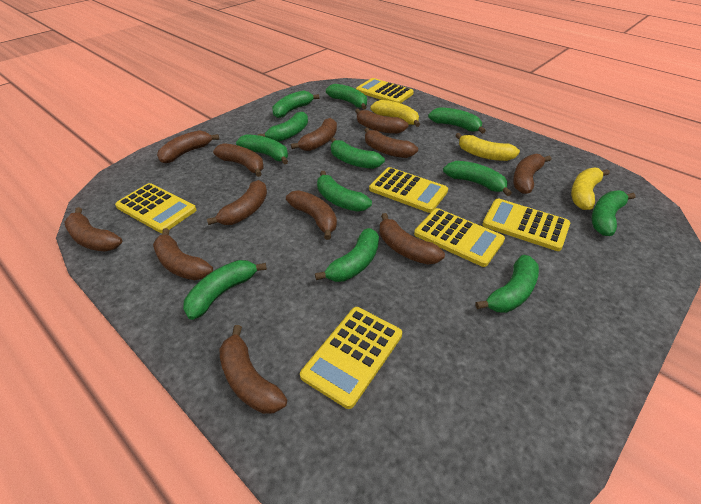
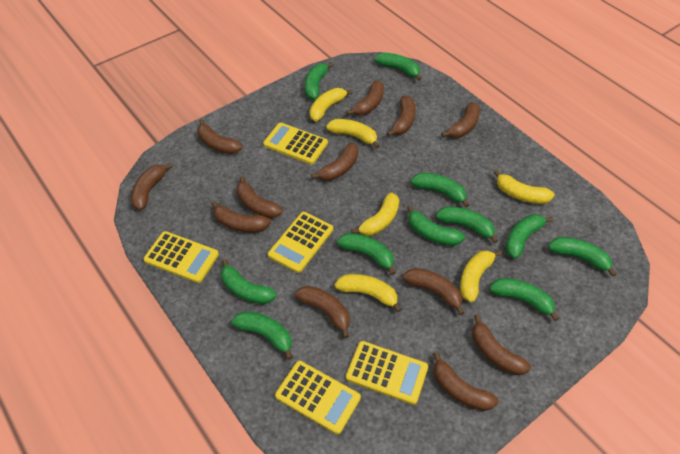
green banana: [183,260,267,320] [236,135,288,164] [258,111,308,142] [272,90,319,118] [315,228,379,282] [317,171,372,212] [326,84,367,110] [331,138,385,169] [428,107,486,134] [443,161,512,196] [475,255,539,313] [592,190,636,236] = 12 -> [221,259,277,304] [231,311,293,360] [305,62,333,100] [337,233,396,275] [375,53,422,81] [407,205,465,246] [411,173,469,207] [436,206,498,244] [489,278,559,321] [506,214,553,259] [548,237,617,277] = 11
yellow banana: [371,100,420,127] [455,133,520,161] [571,167,610,210] = 3 -> [310,88,353,122] [326,119,379,149] [334,274,402,312] [351,192,399,236] [460,250,502,303] [493,170,555,204] = 6
yellow calculator: [115,183,196,233] [300,307,402,409] [356,78,414,103] [369,167,448,213] [414,208,505,267] [482,198,570,251] = 6 -> [143,231,219,283] [263,123,328,164] [268,212,333,273] [275,361,361,434] [346,341,428,405] = 5

